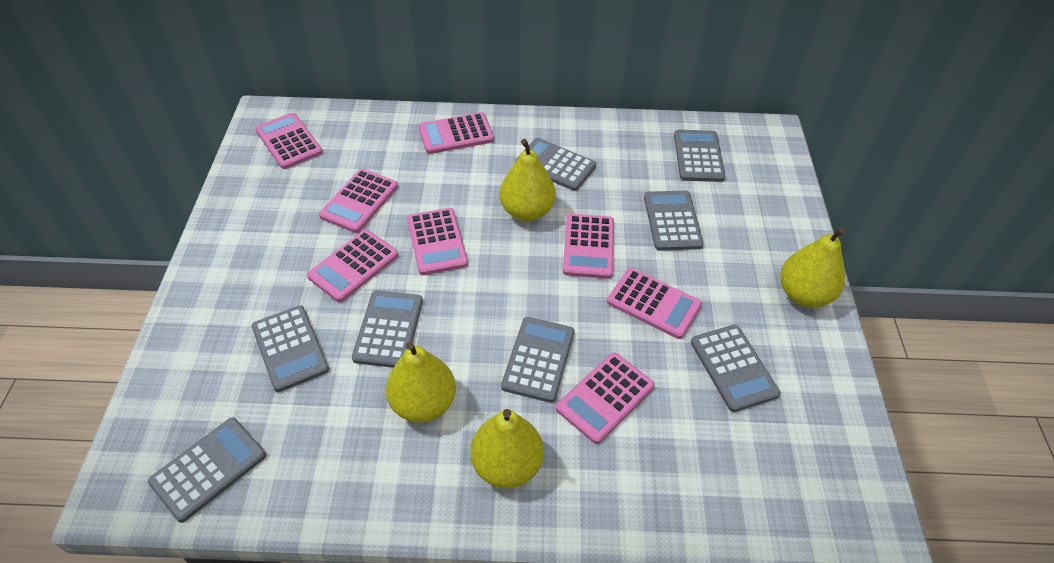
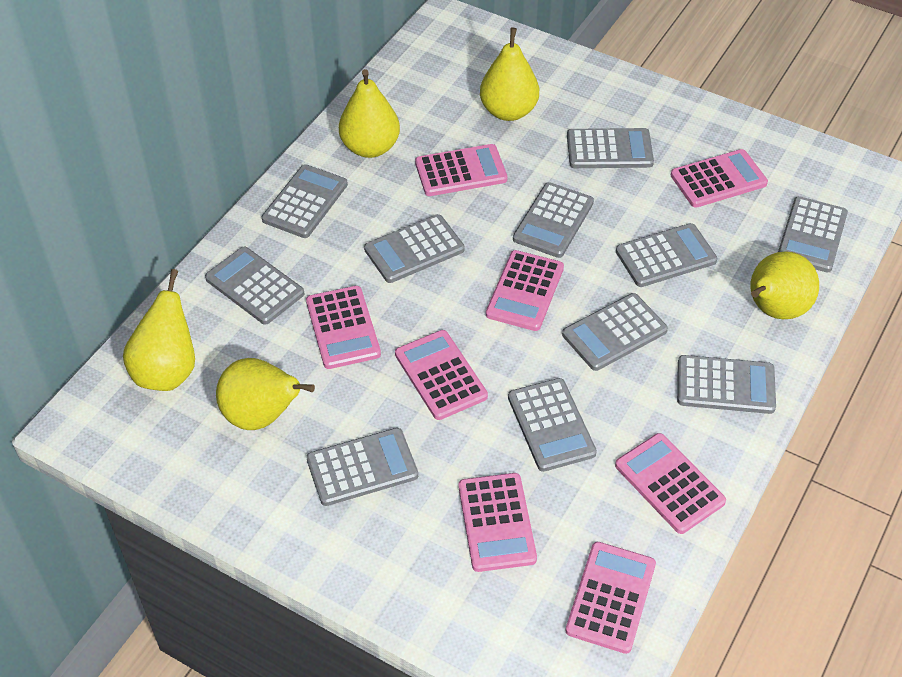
grey calculator: [148,417,266,523] [251,305,329,392] [352,290,423,368] [501,317,574,403] [515,138,596,191] [644,190,704,251] [674,130,725,182] [691,325,780,412] = 8 -> [205,247,304,325] [262,164,348,238] [306,428,418,506] [364,214,465,283] [508,378,597,472] [513,182,594,258] [562,293,668,371] [567,128,654,168] [616,223,717,287] [677,355,776,414] [778,196,848,273] = 11
yellow pear: [386,342,456,423] [471,409,544,488] [500,139,556,221] [780,227,846,307] = 4 -> [123,269,195,391] [216,358,315,430] [339,69,400,158] [480,27,539,121] [750,251,819,319] = 5

